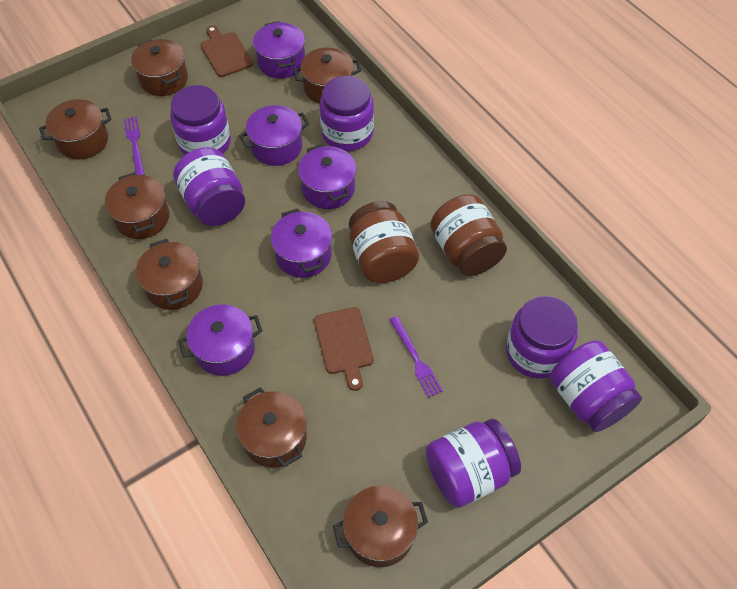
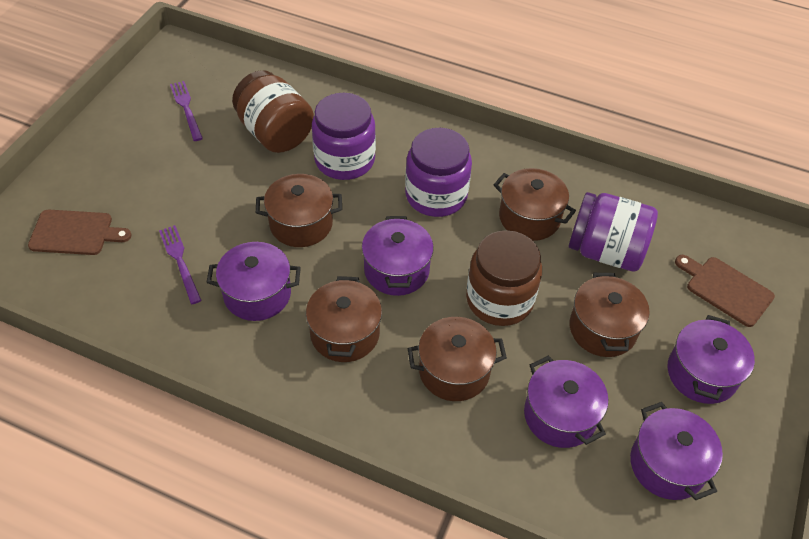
brown pot: [39,99,112,160] [105,172,169,239] [131,39,188,96] [136,239,203,310] [236,388,307,468] [294,47,361,104] [333,486,428,567] = 7 -> [256,174,342,247] [306,276,382,362] [408,317,507,401] [493,168,576,241] [569,273,650,357] = 5
purple jar: [170,85,231,155] [173,147,245,226] [319,76,374,151] [426,419,521,508] [506,296,578,379] [550,340,642,432] = 6 -> [312,93,376,180] [405,128,472,217] [569,192,658,271] = 3

